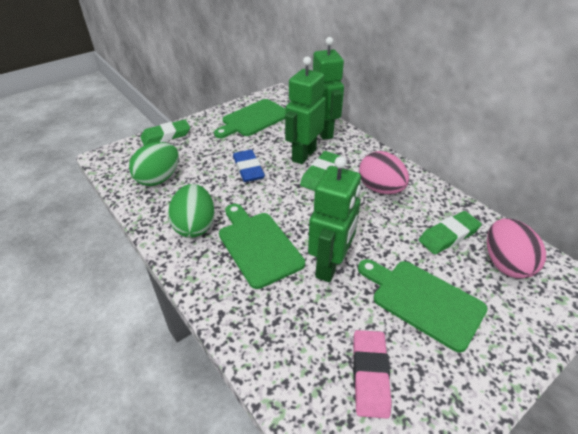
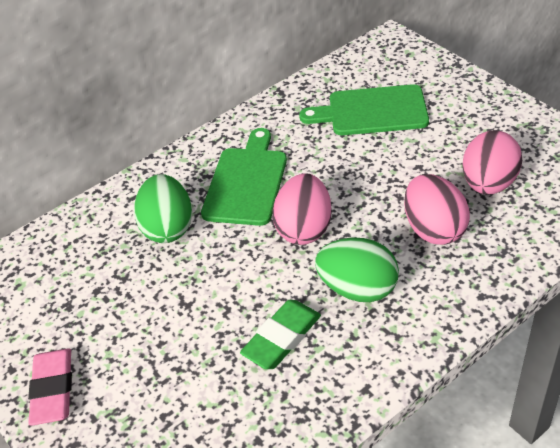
blue eraser: [233,150,265,182] = 1 -> none = 0
green cutting board: [214,99,286,138] [219,204,305,289] [358,259,488,353] = 3 -> [201,128,287,226] [299,84,429,135] = 2
green eraser: [140,120,190,146] [300,151,340,191] [419,211,482,254] = 3 -> [240,300,321,369] = 1
green robot: [285,56,326,164] [308,156,361,283] [313,37,344,140] = 3 -> none = 0
pink egg: [359,151,409,194] [487,218,546,279] = 2 -> [272,173,332,245] [404,174,470,245] [462,130,522,195] = 3

